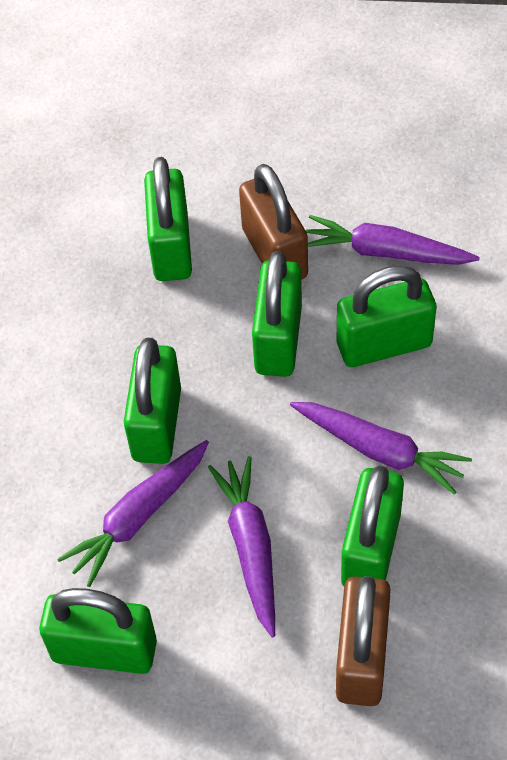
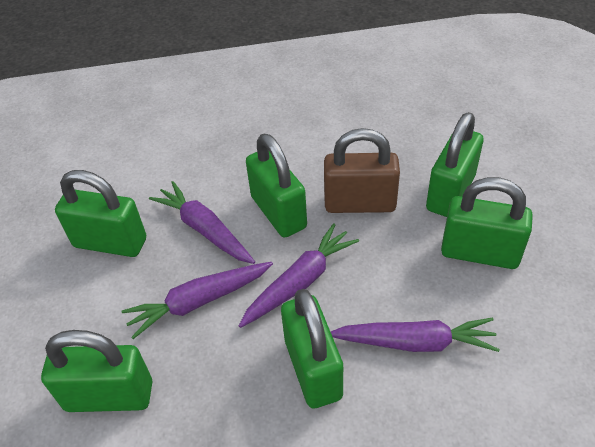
brown padlock: [239,164,308,280] [336,576,391,706] = 2 -> [324,128,400,213] = 1

